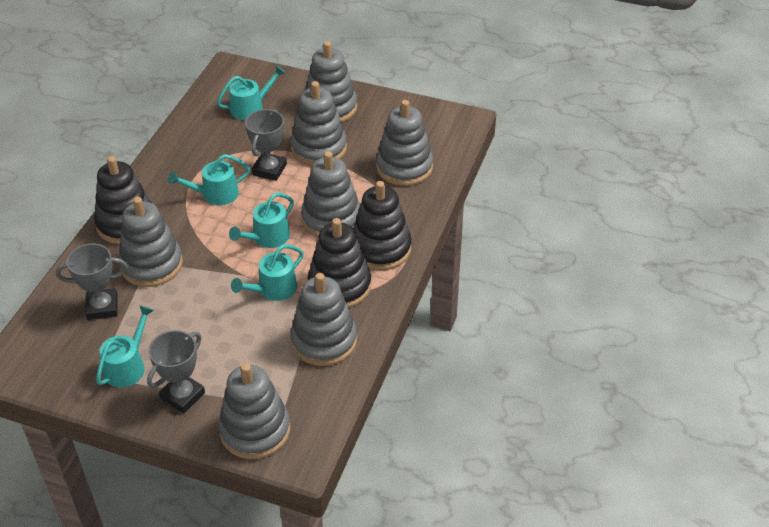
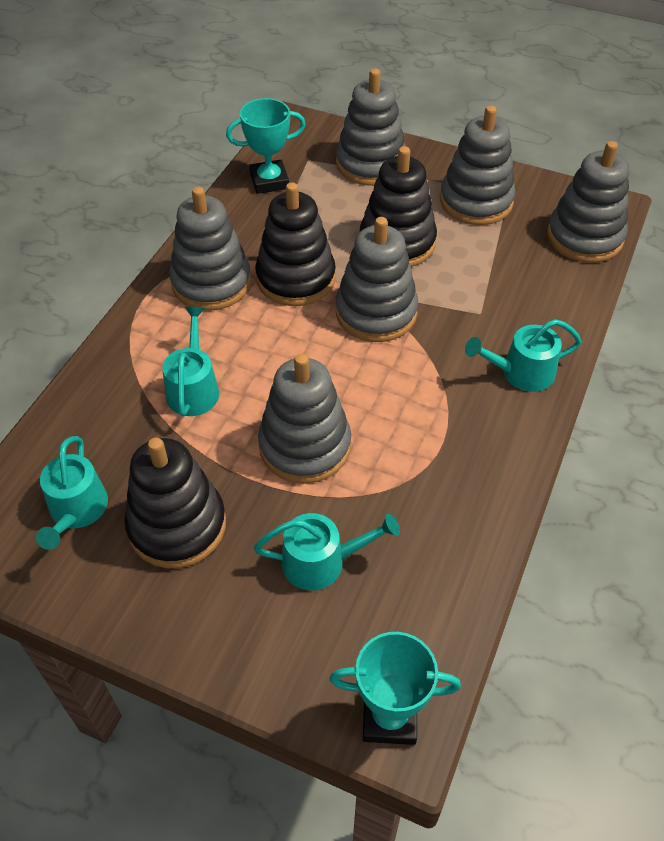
grey stacking toy: [118,197,183,287] [218,363,290,459] [290,81,347,166] [291,273,357,366] [301,151,360,237] [305,41,357,122] [376,100,433,186] = 7 -> [169,187,251,311] [258,354,351,484] [336,68,406,186] [336,217,418,342] [440,105,516,225] [547,141,629,263] = 6
grey trophy: [56,243,128,320] [147,330,205,413] [245,109,287,181] = 3 -> none = 0
turquoise trophy: none = 0 -> [226,98,306,194] [329,632,461,745] = 2
turquoise watering can: [96,305,154,388] [168,154,250,205] [217,65,285,120] [229,193,294,248] [231,244,304,301] = 5 -> [36,436,108,550] [162,307,219,417] [254,513,400,591] [465,319,582,392] = 4

